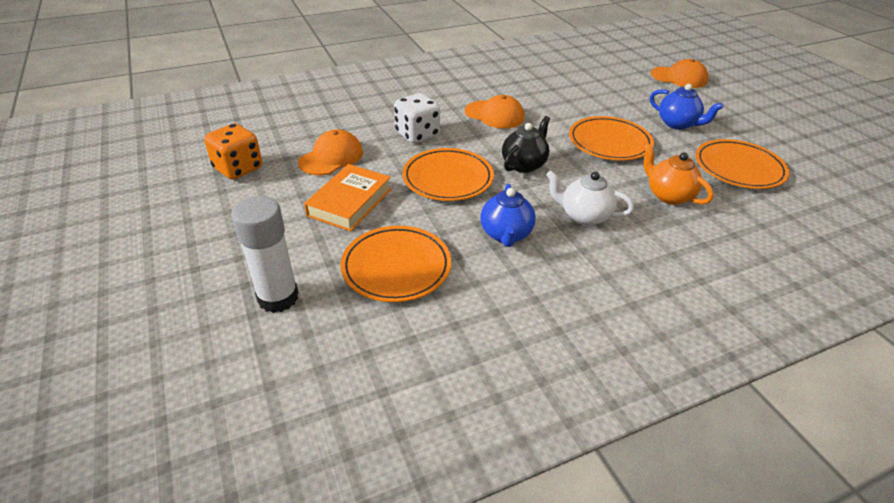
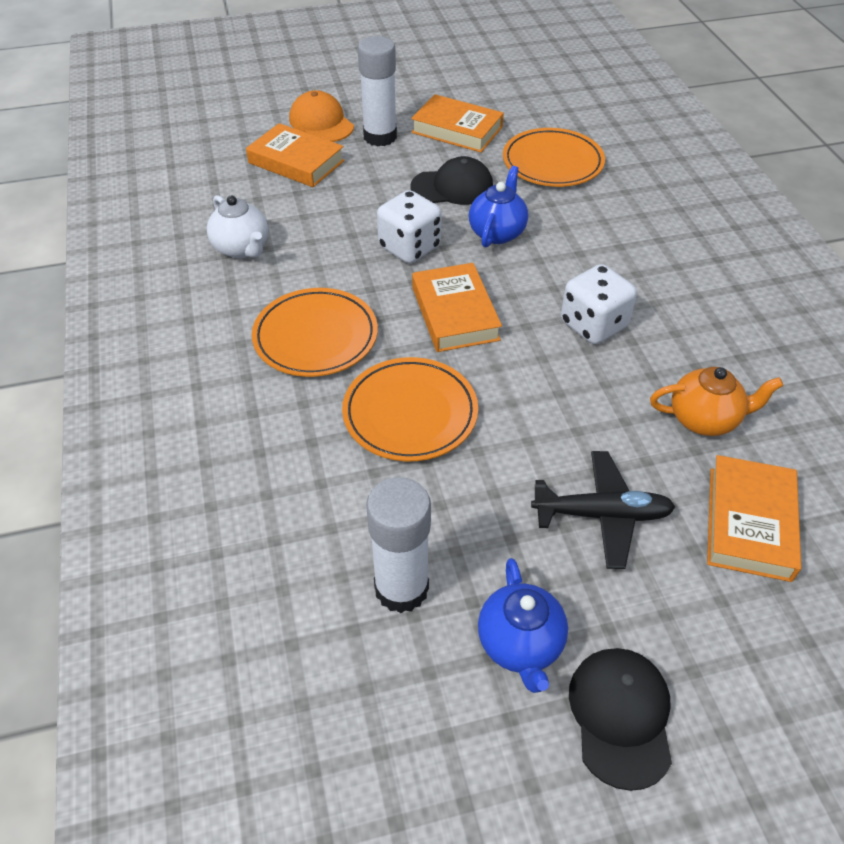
black cap: none = 0 -> [410,156,493,205] [569,648,672,791] = 2
black plane: none = 0 -> [531,451,675,569] = 1
black teapot: [502,116,550,173] = 1 -> none = 0
orange book: [304,164,391,232] = 1 -> [246,123,345,187] [411,94,504,153] [412,263,502,352] [707,455,801,582] = 4
orange cap: [298,129,363,175] [465,95,524,129] [651,59,708,88] = 3 -> [289,90,354,142] = 1
orange dice: [204,123,262,180] = 1 -> none = 0
orange plate: [341,226,451,302] [402,148,494,201] [569,116,654,161] [695,139,790,189] = 4 -> [252,288,378,377] [342,357,478,461] [503,128,605,187] = 3
white dice: [394,93,440,143] = 1 -> [377,190,442,263] [561,264,637,344] = 2
white glue stick: [231,196,298,313] = 1 -> [358,36,397,146] [366,477,431,613] = 2

